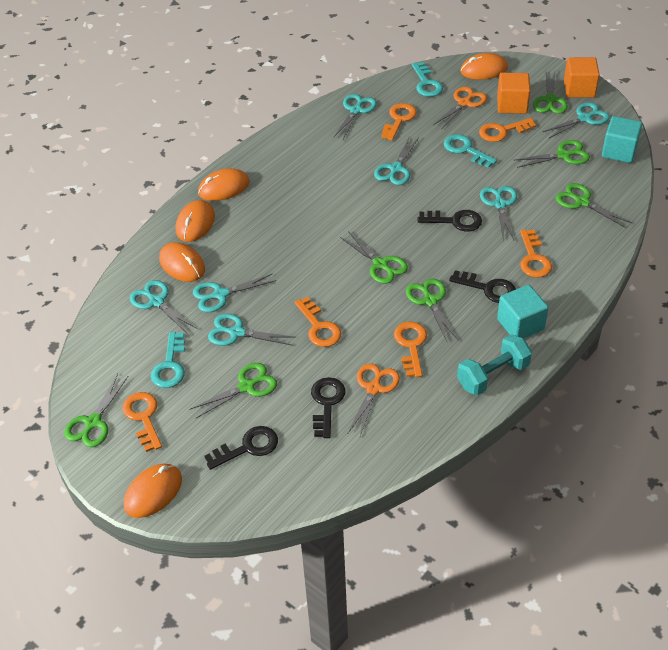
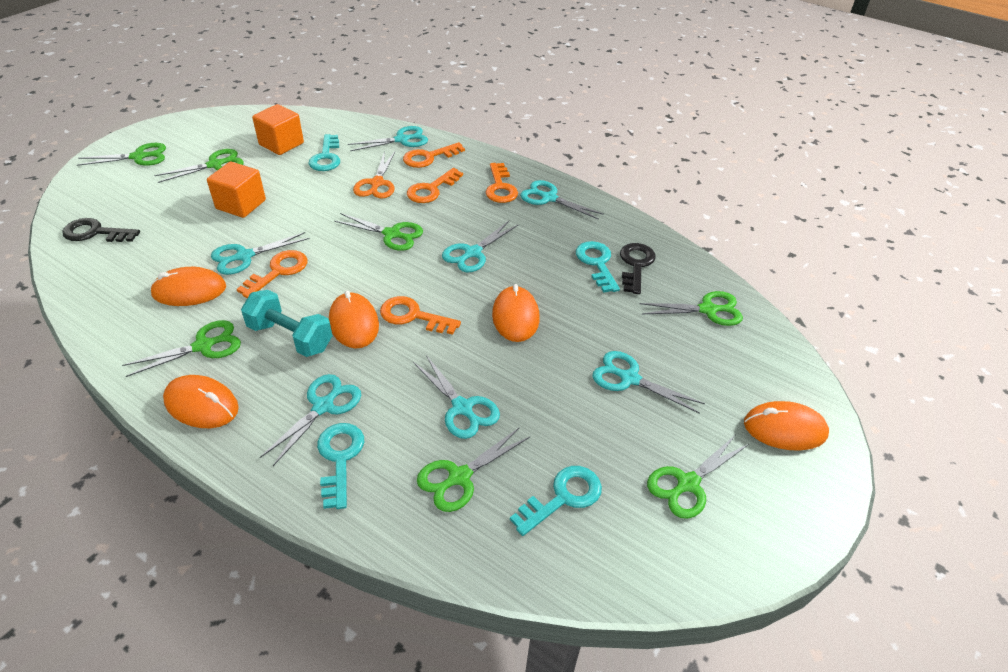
black key: [204,426,278,470] [311,377,346,438] [418,210,482,232] [449,270,516,303] = 4 -> [62,218,140,242] [620,243,656,294] = 2
orange key: [123,392,162,452] [295,297,341,347] [381,103,417,141] [394,322,427,377] [479,118,536,142] [520,229,552,277] = 6 -> [237,250,307,298] [380,296,461,335] [403,142,465,168] [407,168,463,203] [486,163,518,203] = 5
orange scissors: [348,363,400,436] [433,87,487,130] = 2 -> [353,151,395,198] = 1
turquoise cube: [497,285,549,338] [602,116,643,163] = 2 -> none = 0
turquoise key: [151,332,185,388] [412,62,443,97] [444,134,497,168] = 3 -> [309,134,340,171] [317,423,364,509] [510,466,602,536] [576,241,620,293] = 4

